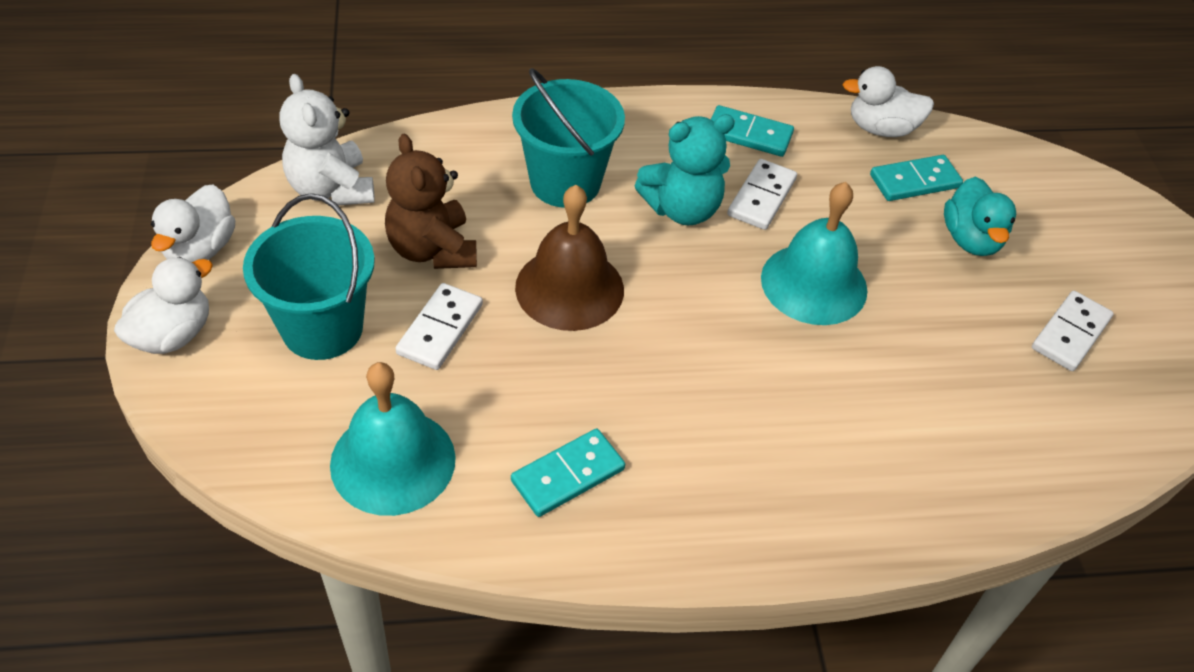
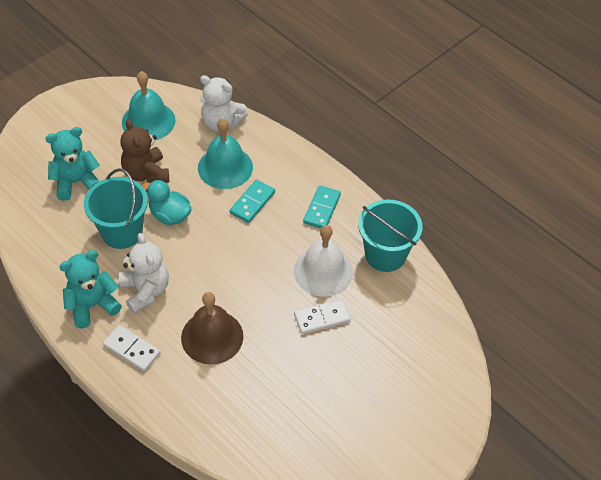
turquoise domino: [511,429,625,517] [711,105,794,157] [870,155,963,201] = 3 -> [229,179,275,223] [303,185,341,229] = 2
turquoise teddy bear: [635,114,735,225] = 1 -> [46,127,100,201] [59,250,122,329] = 2
white bell: none = 0 -> [294,225,353,297] = 1
white domino: [395,283,483,370] [727,159,797,230] [1032,291,1114,371] = 3 -> [103,325,161,371] [294,299,351,334] = 2
white duck: [114,257,213,354] [151,184,235,262] [843,66,934,137] = 3 -> none = 0
white teddy bear: [279,74,375,206] = 1 -> [119,233,169,313] [200,75,248,132] = 2

